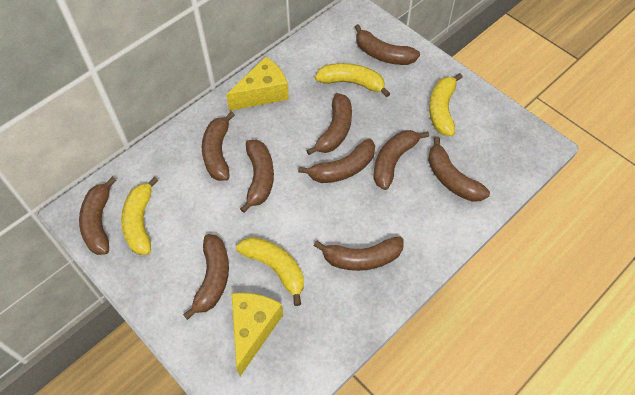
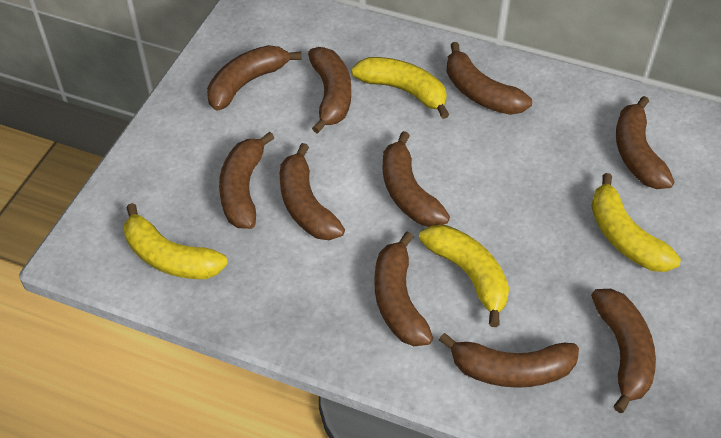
yellow cheese: [226,56,289,111] [231,293,283,376] = 2 -> none = 0

